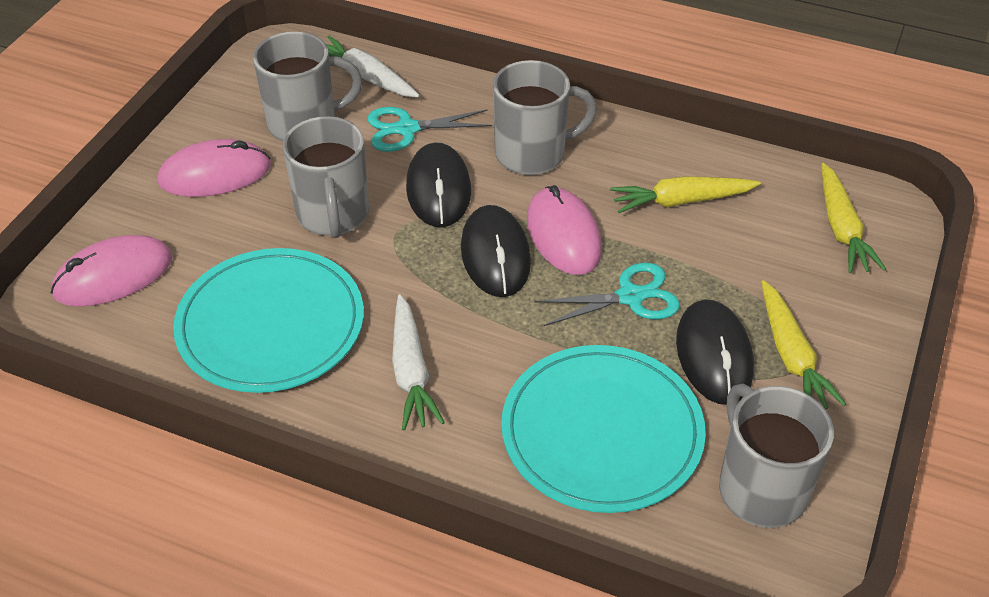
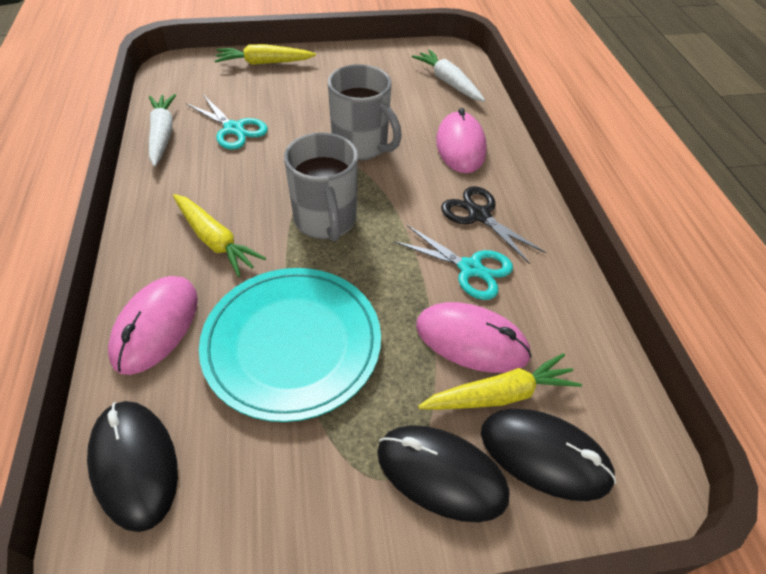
black scissors: none = 0 -> [441,186,546,264] = 1
grey mug: [253,31,363,141] [283,116,369,238] [493,60,597,175] [719,384,834,528] = 4 -> [284,132,358,242] [328,64,402,160] = 2
turquoise plate: [173,248,364,393] [501,345,706,513] = 2 -> [199,268,381,422] = 1

